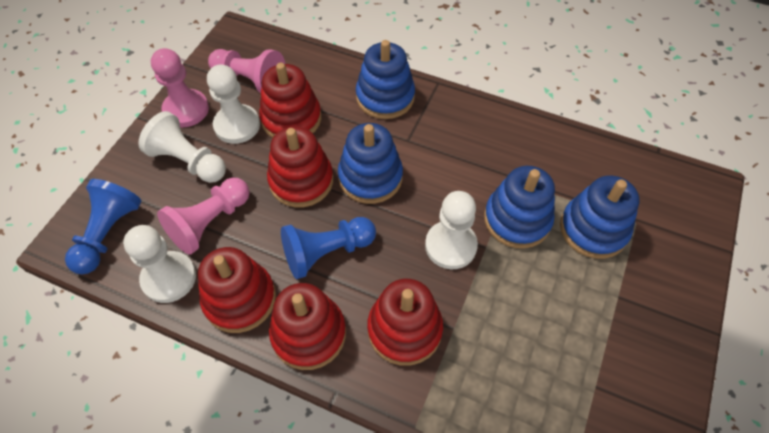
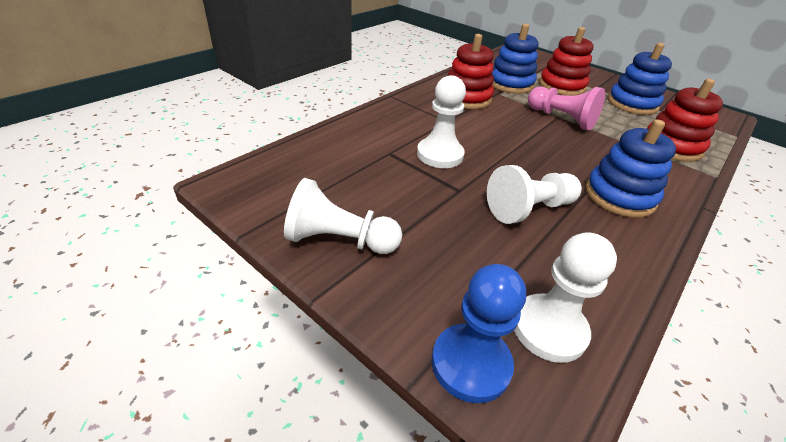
blue pawn: [65,179,141,275] [281,217,376,279] = 2 -> [432,264,526,403] = 1
blue stacking toy: [338,123,403,204] [356,40,415,119] [484,166,555,249] [560,175,639,259] = 4 -> [492,24,538,94] [585,119,676,218] [608,43,672,115] = 3
pink pawn: [151,48,209,127] [157,177,250,255] [208,49,285,93] = 3 -> [528,87,605,131] = 1
red stacking toy: [198,247,276,333] [259,63,321,138] [267,126,333,208] [269,283,346,370] [367,279,443,366] = 5 -> [448,34,494,109] [539,27,594,96] [647,79,723,162] = 3

